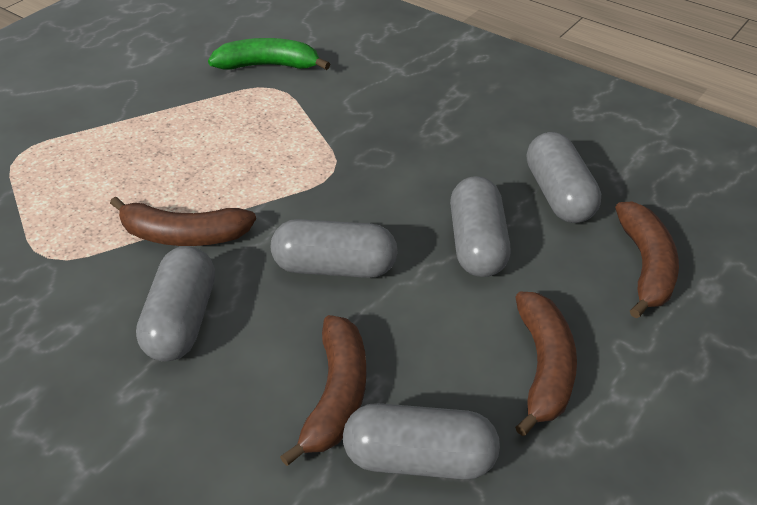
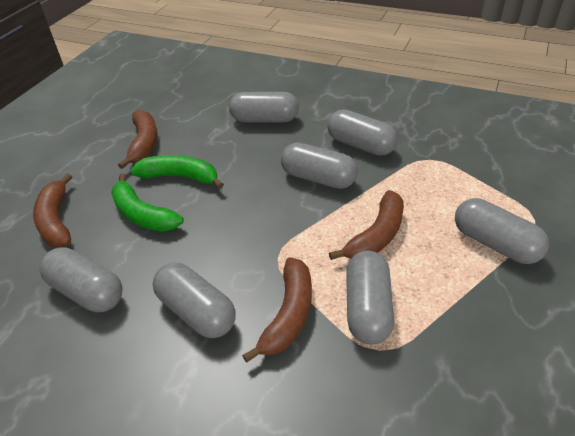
green banana: [208,38,330,70] = 1 -> [111,173,184,232] [130,155,224,189] = 2
grey capsule: [136,246,215,362] [271,219,398,278] [343,403,500,480] [450,176,511,277] [527,132,601,223] = 5 -> [39,247,122,312] [153,262,236,338] [229,92,299,123] [281,142,358,189] [327,109,398,156] [346,251,394,344] [455,198,549,264] = 7

